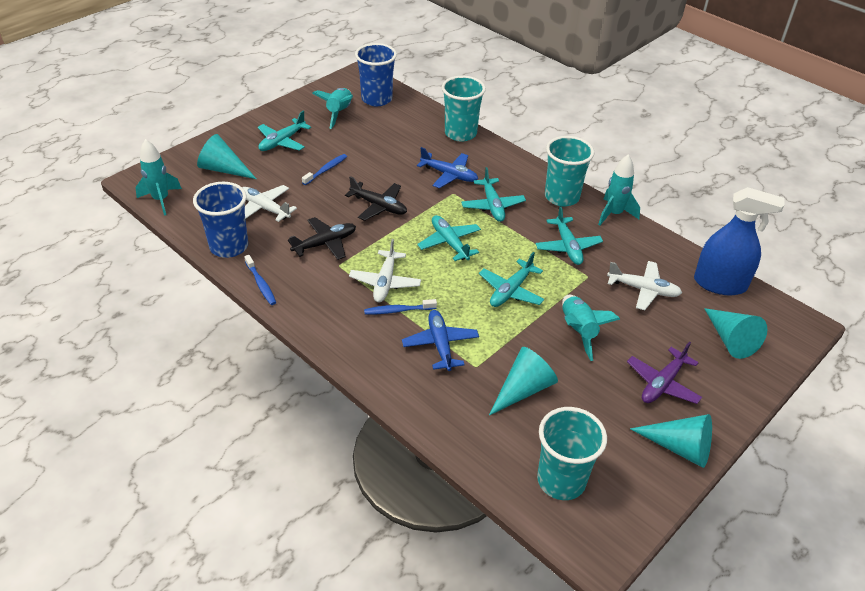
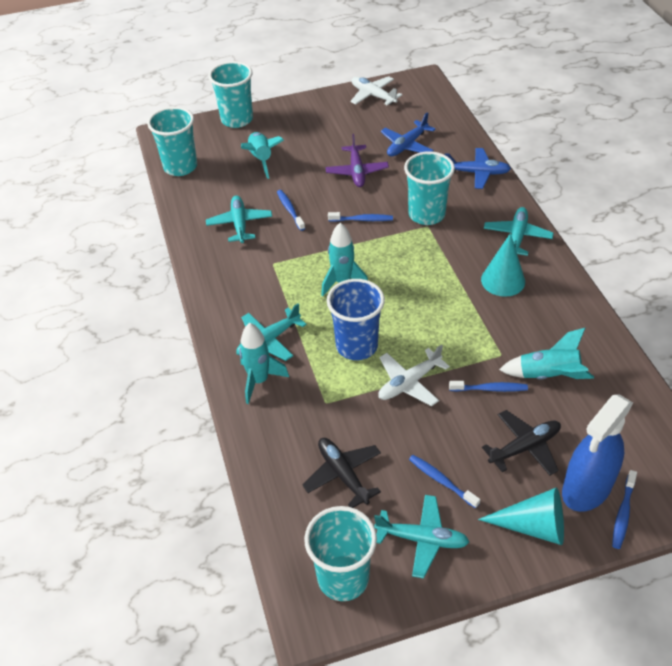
blue cup: [193,182,248,258] [355,43,397,106] = 2 -> [327,279,385,360] = 1
blue toothbrush: [244,255,276,305] [302,154,347,185] [364,299,437,315] = 3 -> [277,190,305,231] [328,212,393,222] [409,455,480,509] [449,381,528,392] [612,470,637,549] = 5
turquoise cone: [197,134,256,179] [489,347,558,415] [630,414,712,468] [704,308,768,359] = 4 -> [478,488,564,545] [481,233,525,297] = 2
turquoise cup: [442,76,486,142] [537,407,607,500] [545,136,594,207] = 3 -> [147,107,197,176] [209,61,253,128] [304,506,377,601] [404,151,455,225] = 4
turquoise plane: [258,111,311,151] [417,215,481,261] [461,167,526,222] [479,252,544,307] [535,206,603,265] = 5 -> [206,195,272,243] [236,303,307,361] [374,495,469,579] [484,207,553,256] = 4
white plane: [242,185,297,222] [349,239,421,302] [607,261,682,310] = 3 -> [351,76,402,105] [378,344,450,406] = 2

